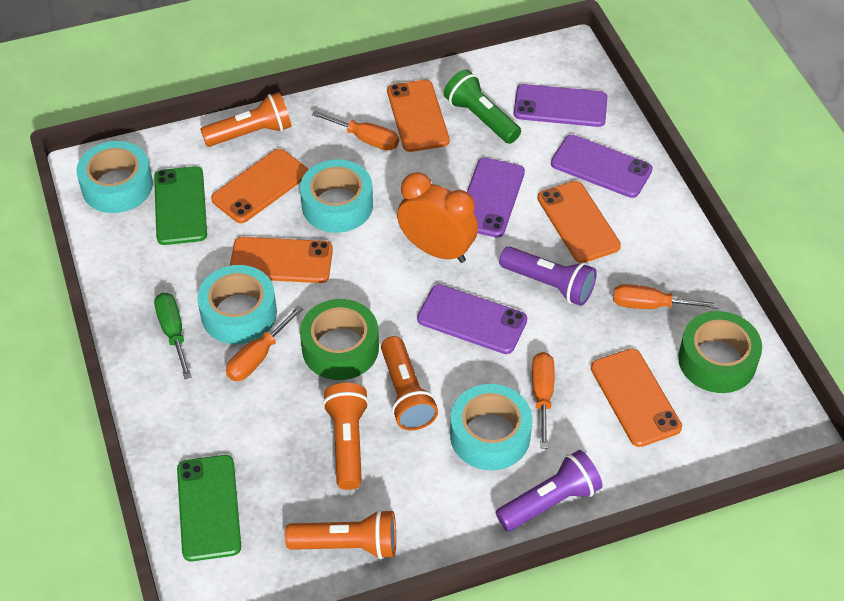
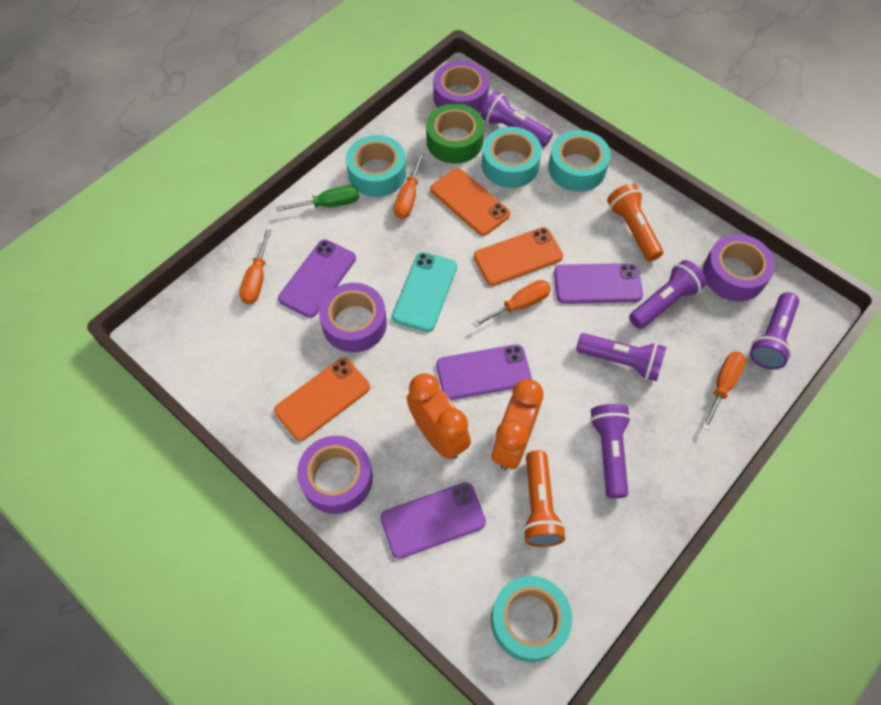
green flashlight: [444,69,521,144] = 1 -> none = 0
green phone: [154,166,207,245] [177,455,241,561] = 2 -> none = 0
green tape: [300,299,379,380] [678,311,762,393] = 2 -> [426,103,484,164] = 1
orange clock: [397,172,478,263] = 1 -> [407,373,471,459] [492,379,544,470] = 2
orange flashlight: [200,92,292,147] [285,509,396,559] [323,383,369,490] [381,336,438,430] = 4 -> [523,450,566,547] [607,183,663,261] = 2
orange phone: [211,149,308,223] [230,237,333,283] [387,80,449,152] [538,181,621,263] [591,349,682,447] = 5 -> [274,358,370,441] [431,168,510,236] [474,227,563,286] = 3
purple flashlight: [496,450,603,531] [499,246,597,306] = 2 -> [480,91,553,146] [576,333,666,381] [590,404,631,498] [629,260,706,329] [750,292,799,369] = 5
purple tape: none = 0 -> [297,436,373,514] [319,283,387,352] [433,60,489,113] [703,234,775,301] = 4
turquoise phone: none = 0 -> [392,252,457,332] = 1

